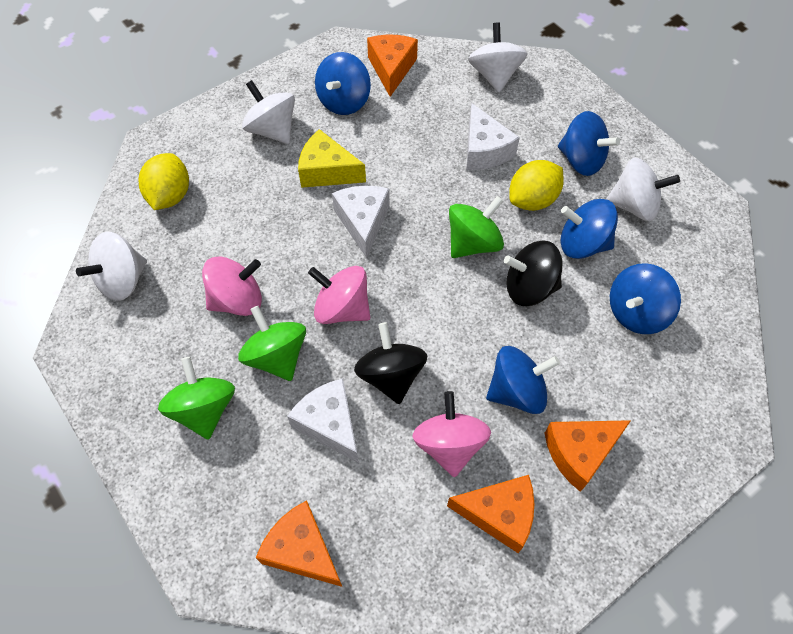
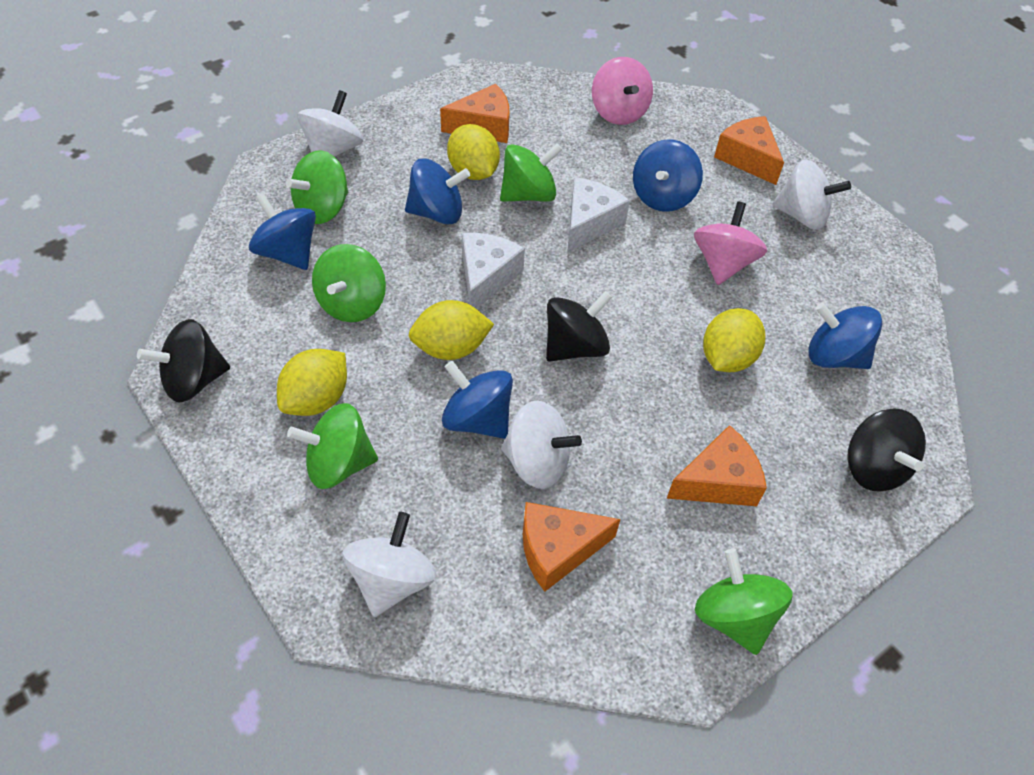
black spinning top: [354,322,427,404] [504,240,562,306] = 2 -> [137,319,230,403] [546,291,612,362] [847,409,926,492] = 3
green spinning top: [158,357,235,440] [238,306,306,381] [449,196,504,258] = 3 -> [286,150,348,224] [287,403,378,489] [312,244,386,322] [500,143,563,202] [695,549,793,655] = 5
pink spinning top: [202,256,262,316] [308,266,370,324] [412,391,491,477] = 3 -> [592,57,653,125] [694,202,767,285] = 2
white cheese: [287,379,359,463] [332,186,390,258] [466,103,520,170] = 3 -> [462,233,525,309] [568,177,630,252] = 2
yellow cheese: [298,129,366,188] = 1 -> none = 0
yellow lemon: [139,153,189,210] [509,160,564,211] = 2 -> [277,349,347,416] [409,300,494,360] [447,124,500,180] [703,308,765,372] = 4

